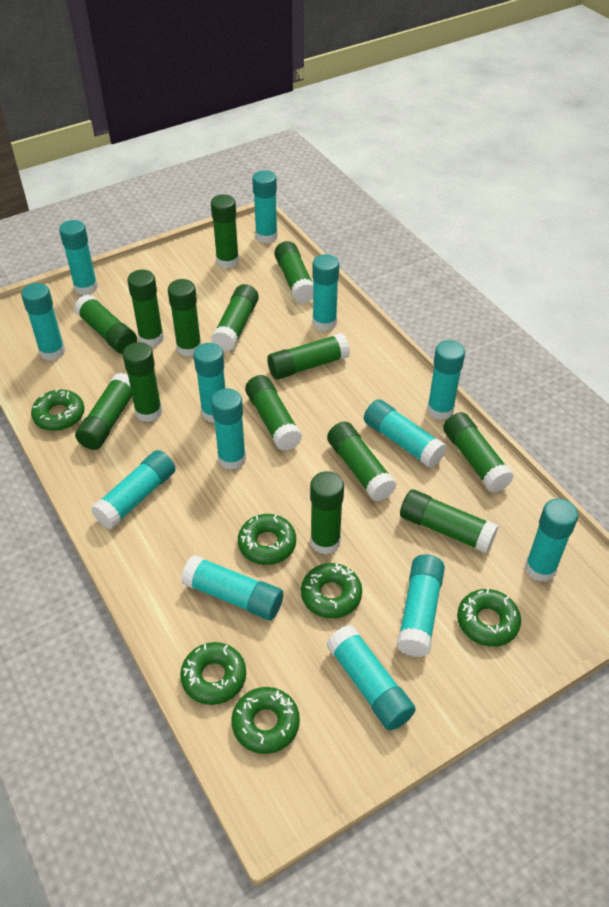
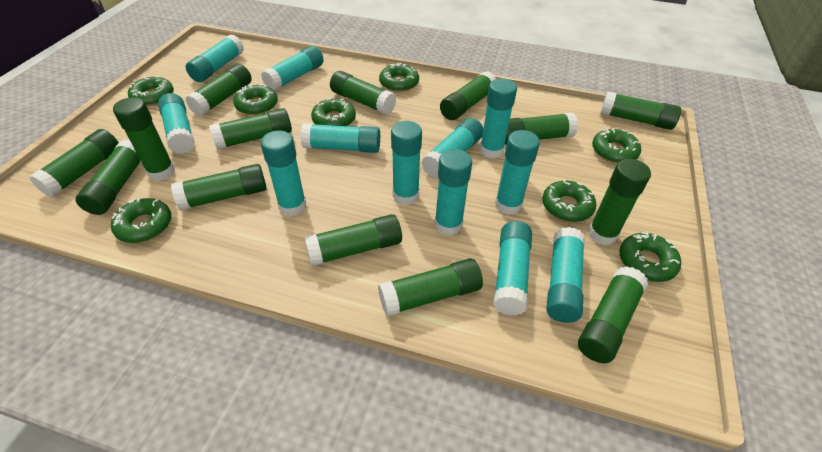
green donut: [31,389,85,431] [180,642,246,705] [232,687,300,754] [238,514,296,565] [301,563,362,619] [457,589,521,647] = 6 -> [111,198,171,243] [128,76,174,106] [233,84,278,115] [311,98,356,126] [379,63,419,92] [542,179,596,222] [592,128,641,163] [619,232,681,282] = 8
turquoise glue stick: [21,283,65,361] [59,220,98,295] [91,450,176,529] [181,555,283,620] [194,343,225,423] [211,388,246,470] [252,170,278,243] [312,254,339,331] [327,625,416,731] [364,399,447,468] [397,554,445,657] [427,340,465,420] [525,498,578,582] = 13 -> [158,93,195,154] [186,34,244,82] [261,46,324,91] [261,130,306,216] [300,123,380,153] [391,121,422,205] [421,118,483,178] [435,149,472,235] [480,78,517,158] [493,221,532,316] [495,130,540,215] [546,227,585,323] = 12

